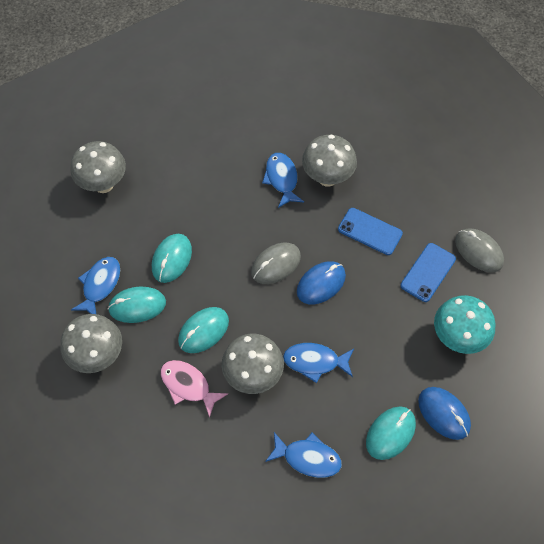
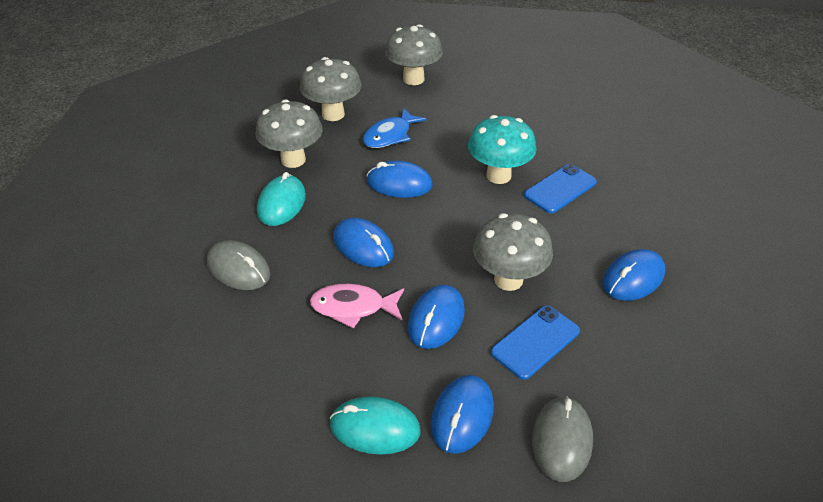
blue fish: [71,257,120,314] [262,153,304,208] [265,432,342,478] [283,343,354,383] = 4 -> [363,108,427,148] = 1
blue mouse: [297,261,346,304] [418,387,471,440] = 2 -> [333,218,394,267] [367,161,433,198] [408,285,465,349] [431,375,494,454] [603,249,665,301] = 5
turquoise mouse: [108,286,166,323] [152,234,192,283] [178,307,229,353] [366,406,416,460] = 4 -> [257,172,306,226] [330,396,421,455] = 2

